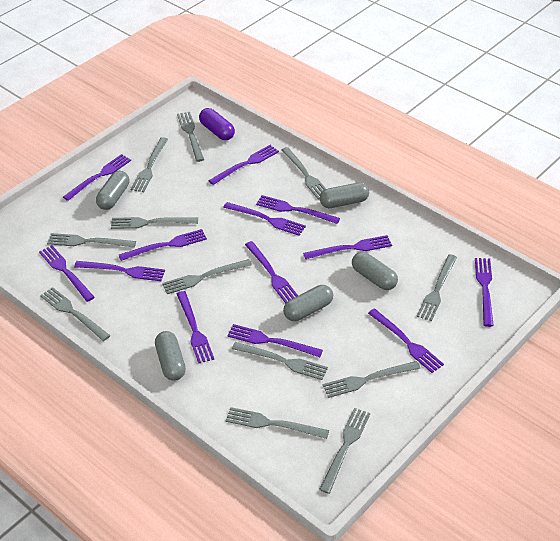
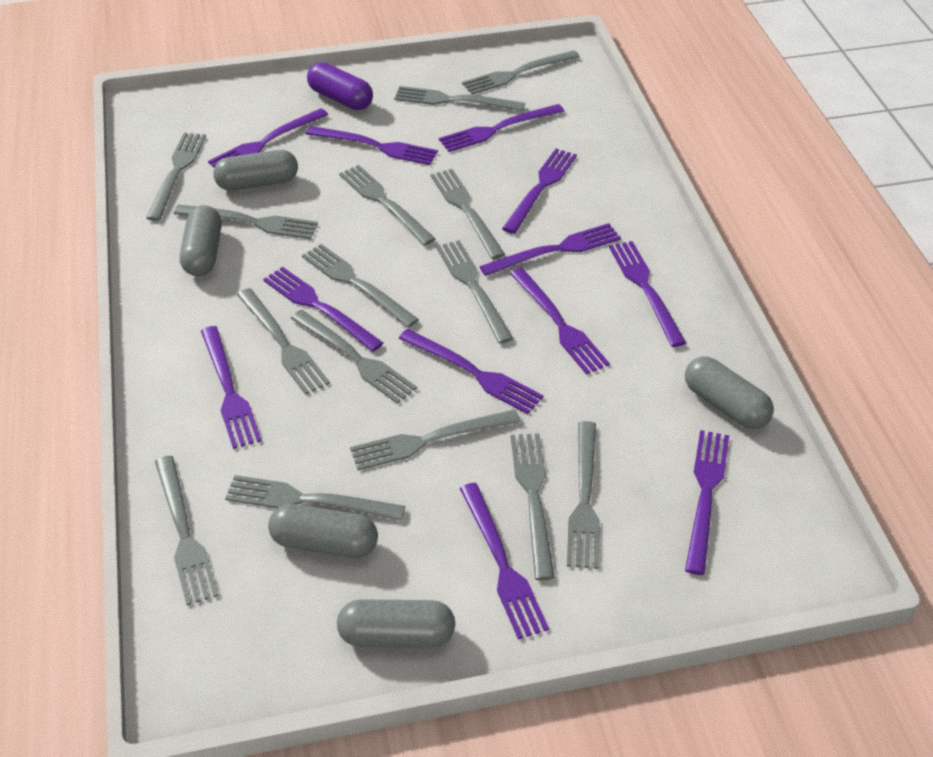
grey fork: [40,287,111,341] [47,233,136,248] [111,217,198,229] [131,137,168,192] [162,259,252,294] [177,112,204,162] [226,407,329,439] [232,342,328,380] [281,147,326,200] [319,408,370,494] [323,361,421,398] [416,254,457,321] = 12 -> [146,133,206,221] [155,456,219,605] [174,204,318,239] [225,475,405,521] [237,288,330,395] [291,310,417,404] [302,244,419,328] [339,165,436,245] [350,409,521,471] [394,86,525,111] [430,169,505,259] [436,240,514,344] [462,50,580,95] [511,433,555,580] [567,421,600,569] = 15
purple fork: [39,245,95,302] [63,154,131,201] [74,261,165,281] [119,229,207,261] [177,291,214,363] [208,145,279,185] [223,202,306,236] [227,324,323,357] [245,241,298,303] [256,195,340,224] [303,235,392,259] [368,308,444,373] [475,258,494,327] = 13 -> [201,326,261,449] [208,108,328,167] [263,267,383,352] [306,126,438,165] [398,329,544,414] [439,104,564,152] [460,483,549,640] [479,223,621,276] [502,148,577,234] [510,268,610,375] [609,241,686,347] [685,430,729,575] = 12

